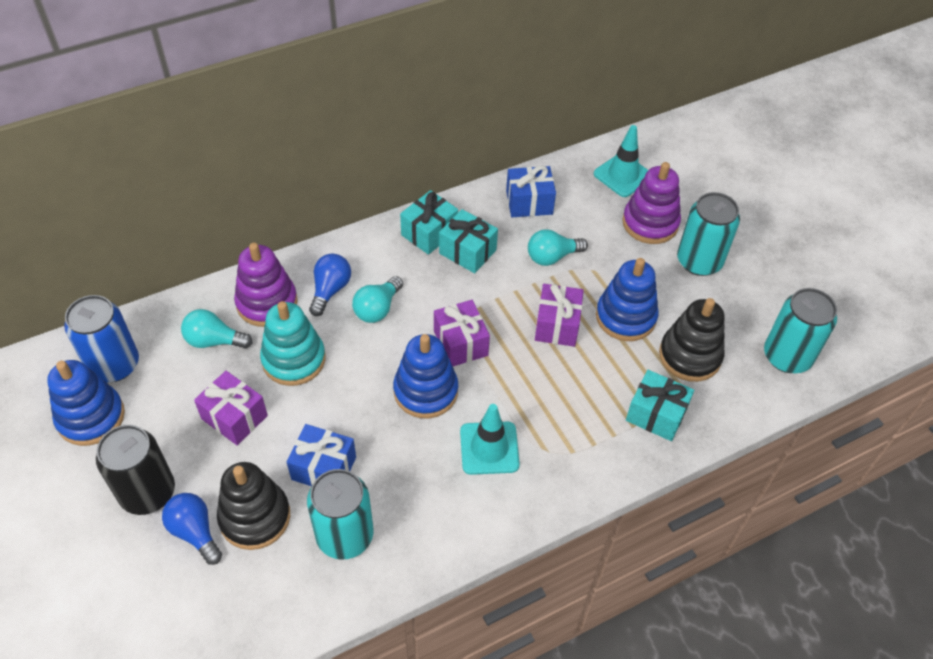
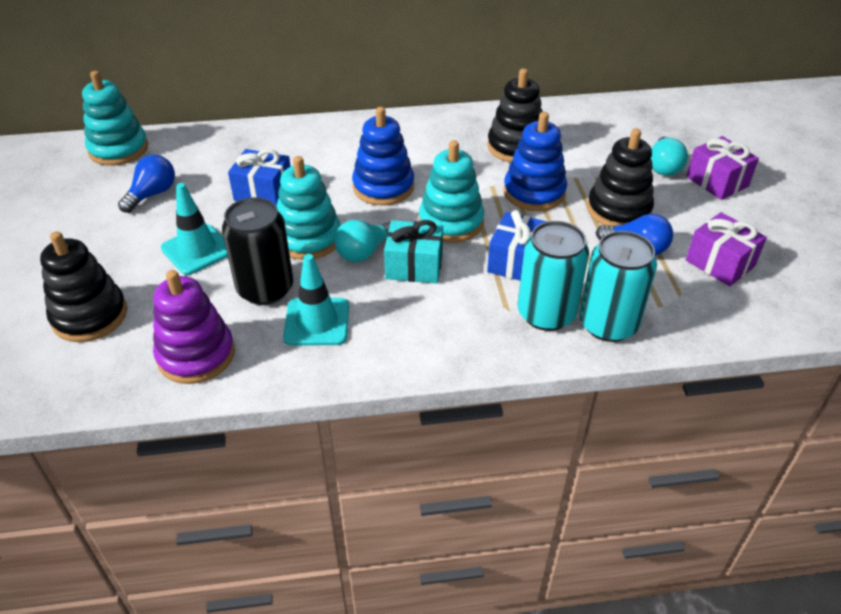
black stacking toy: [217,462,290,550] [659,298,725,382] = 2 -> [40,231,127,342] [487,68,543,162] [587,128,654,226] = 3
blue can: [64,295,139,382] = 1 -> none = 0
blue stacking toy: [47,360,125,446] [393,334,458,418] [596,258,658,341] = 3 -> [352,107,414,206] [504,112,567,211] = 2
purple gift: [194,371,268,445] [434,300,490,366] [535,284,584,347] = 3 -> [686,136,759,200] [686,212,767,286] = 2
purple stacking toy: [234,243,298,327] [622,162,681,244] = 2 -> [153,270,235,384] = 1
turquoise can: [307,469,374,560] [677,192,740,276] [764,288,837,373] = 3 -> [518,221,589,331] [579,231,657,342] = 2
turquoise gift: [400,190,458,255] [439,209,498,273] [626,370,694,441] = 3 -> [384,220,443,284] = 1
turquoise light bulb: [181,309,252,349] [352,276,403,323] [528,229,588,266] = 3 -> [334,220,391,262] [651,136,688,176] = 2
turquoise stacking toy: [260,301,325,386] = 1 -> [82,71,148,166] [277,156,340,260] [419,140,484,243] = 3

